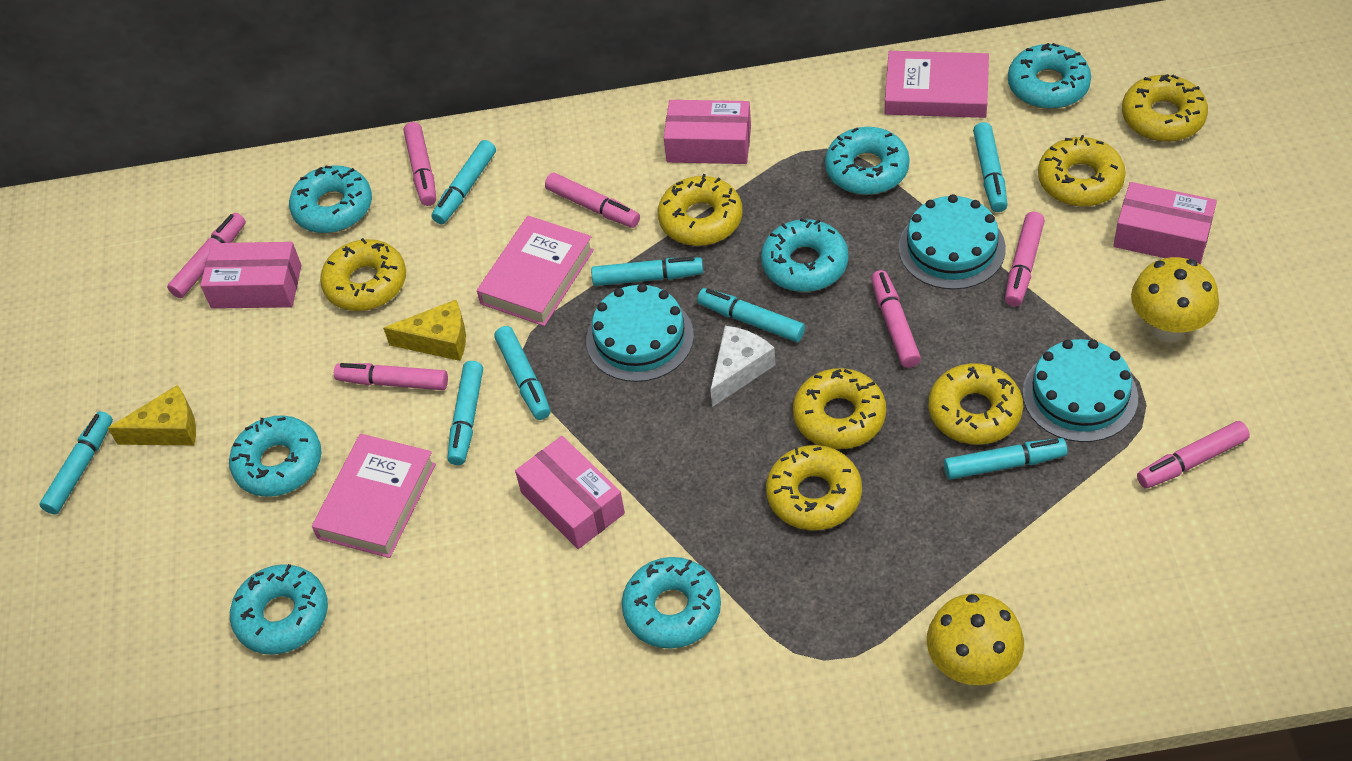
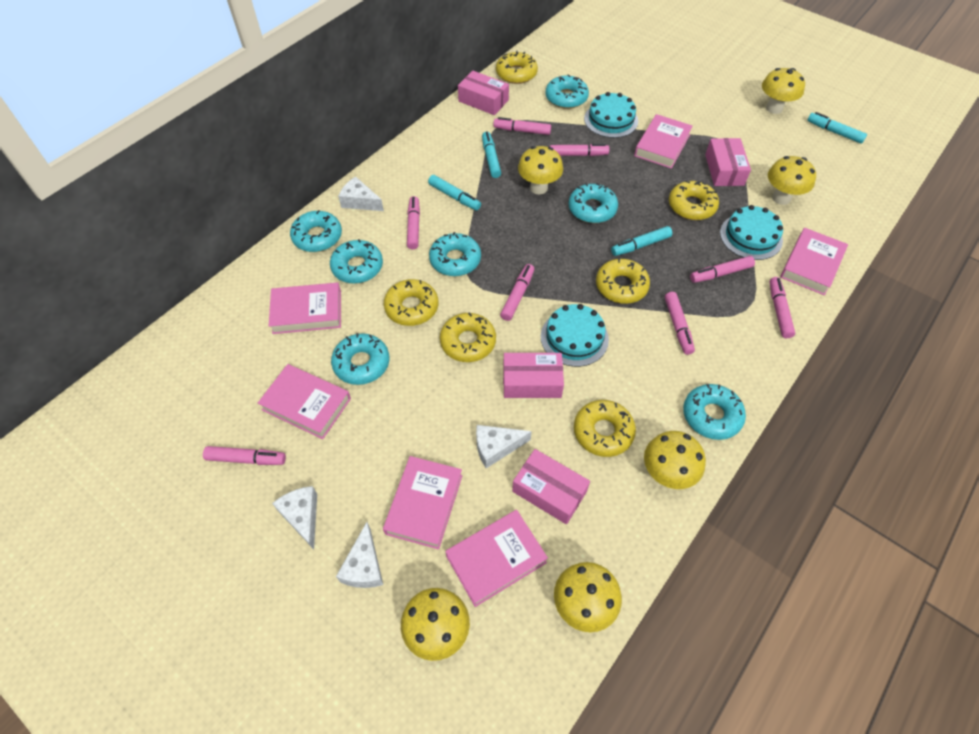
pink book: [312,434,436,558] [477,216,594,326] [885,51,989,118] = 3 -> [258,364,351,439] [269,283,341,334] [383,456,462,549] [445,510,548,607] [634,114,693,169] [780,228,848,295] = 6
pink marker: [167,213,246,298] [334,363,448,390] [404,122,436,206] [545,172,640,228] [871,270,921,368] [1005,212,1045,306] [1137,421,1250,489] = 7 -> [203,446,286,465] [407,196,420,250] [493,117,551,135] [500,264,535,321] [550,144,609,156] [665,292,695,355] [690,256,755,283] [769,277,795,338] = 8
turquoise marker: [39,411,113,514] [432,140,496,224] [448,361,483,465] [494,326,551,420] [591,257,703,286] [697,288,805,342] [944,438,1067,479] [973,122,1008,212] = 8 -> [428,175,481,210] [482,132,501,178] [611,226,672,256] [807,112,867,144] = 4
white cheese: [710,326,775,407] = 1 -> [272,486,317,549] [336,522,383,588] [338,177,384,211] [476,425,532,468] = 4
yellow cheese: [108,385,196,445] [383,300,466,361] = 2 -> none = 0
yellow donut: [320,238,406,311] [658,174,743,246] [766,445,862,530] [793,368,886,449] [929,363,1023,445] [1038,135,1126,206] [1122,74,1208,142] = 7 -> [384,279,438,326] [440,312,496,362] [496,51,538,84] [574,400,636,457] [596,259,650,304] [669,180,719,220] = 6
yellow mushroom: [927,593,1024,685] [1131,257,1219,342] = 2 -> [401,588,470,661] [518,146,563,195] [554,562,622,632] [644,431,706,489] [762,68,805,114] [768,156,816,205] = 6

